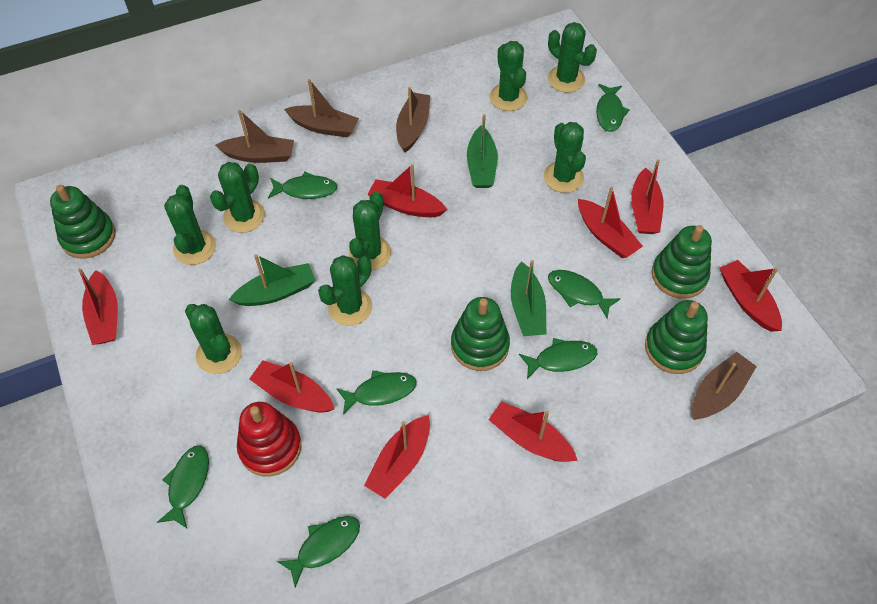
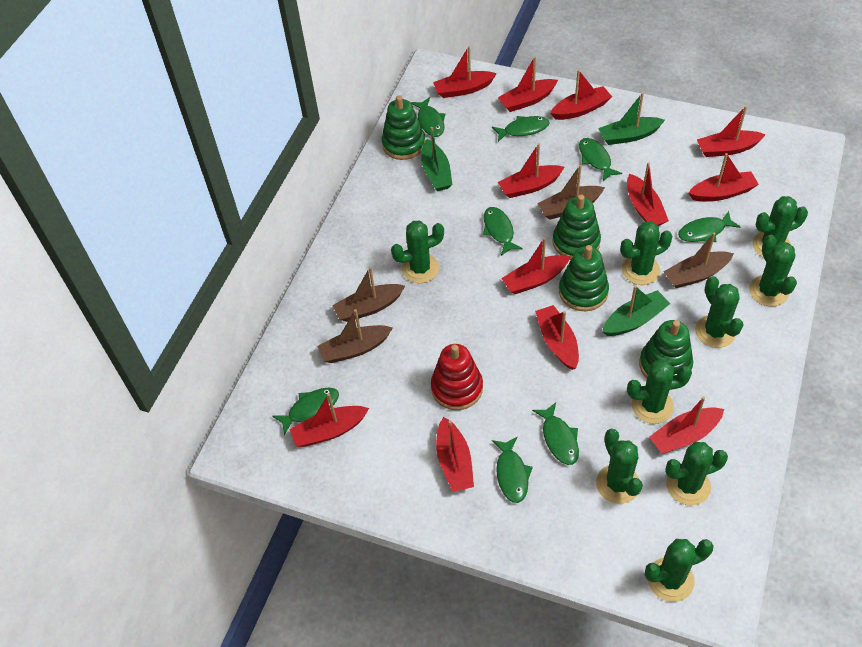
green cactus: [164,185,216,265] [185,304,242,374] [210,162,265,233] [318,255,372,326] [349,192,391,270] [490,41,528,111] [543,122,586,193] [548,22,597,93] = 8 -> [391,221,444,283] [596,429,643,504] [620,222,672,285] [627,360,692,424] [645,539,714,602] [665,442,728,505] [695,276,744,348] [749,235,797,306] [753,196,808,258] = 9
green fish: [157,446,209,528] [268,172,337,199] [277,516,360,587] [336,370,417,415] [519,338,597,379] [548,270,621,319] [596,84,630,132] = 7 -> [272,388,339,435] [411,97,445,137] [483,207,523,256] [492,116,549,142] [492,437,533,503] [532,402,579,465] [579,138,622,181] [678,211,740,242] = 8
red boat: [78,268,118,345] [249,360,334,412] [364,415,430,499] [367,164,447,217] [489,401,578,462] [578,187,643,258] [631,159,663,234] [720,260,782,332] = 8 -> [289,393,369,447] [433,46,497,98] [436,417,474,492] [498,56,558,112] [498,143,564,198] [501,238,571,294] [535,305,579,370] [550,70,612,120] [627,162,669,226] [650,397,724,454] [688,153,759,201] [697,106,766,157] = 12

